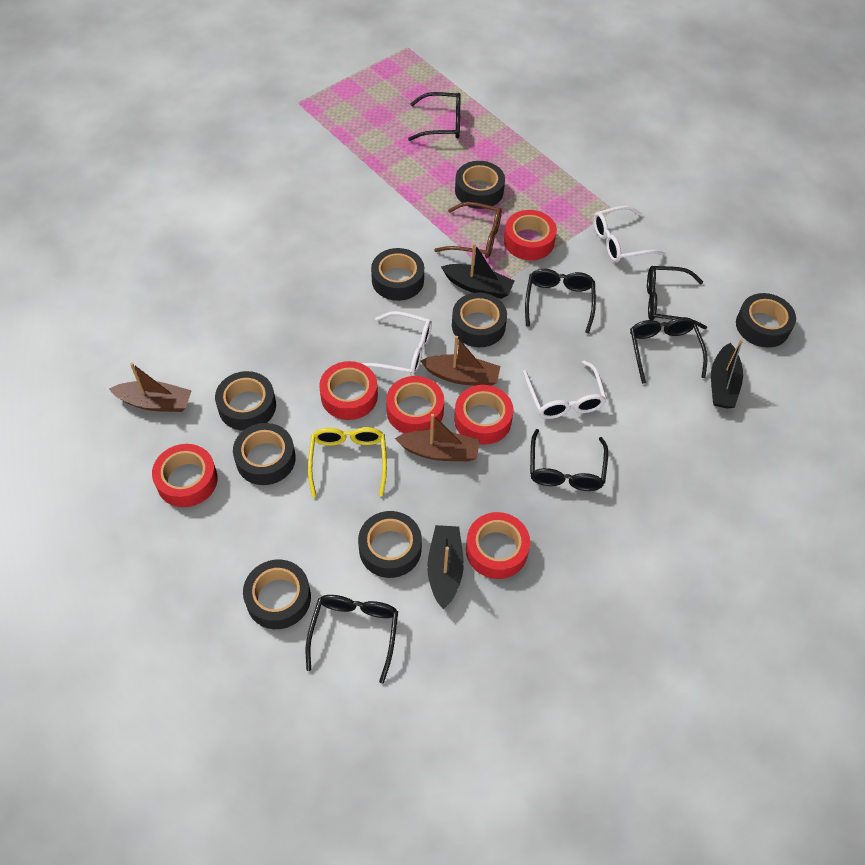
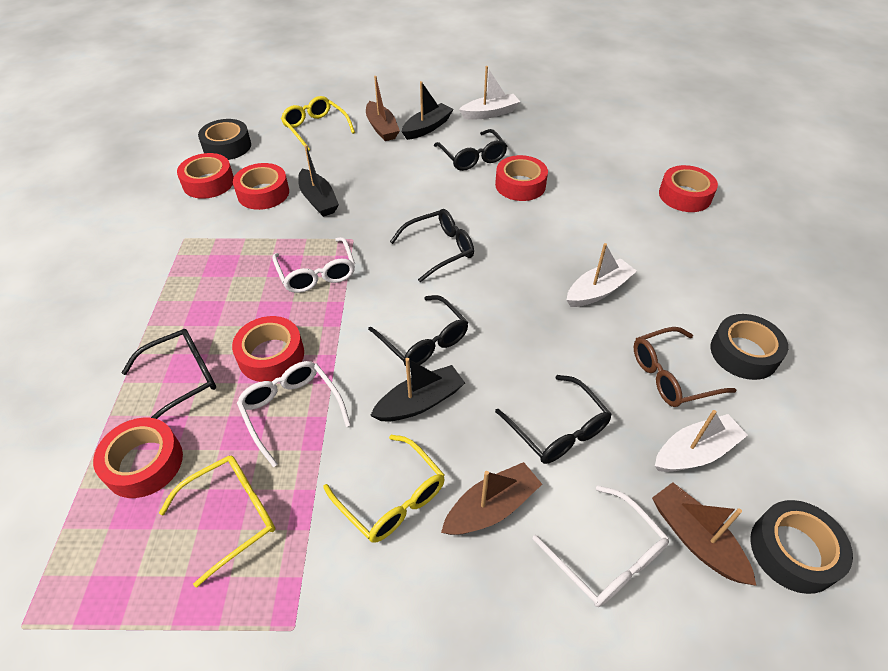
black glasses: [306,595,398,683] [408,92,461,141] [525,269,596,334] [530,429,608,491] [630,317,707,384] [647,266,707,329] = 6 -> [121,329,216,419] [368,295,468,368] [390,209,474,282] [434,129,507,171] [495,375,612,464] = 5
black tape: [215,371,276,431] [233,423,296,485] [243,559,311,629] [358,511,422,578] [371,248,424,301] [452,293,507,347] [455,161,505,209] [736,293,796,348] = 8 -> [198,119,251,160] [710,314,788,380] [750,500,853,594] = 3
white boat: none = 0 -> [459,66,520,120] [567,243,637,307] [655,410,748,472] = 3
yellow glasses: [308,427,387,497] = 1 -> [159,456,275,588] [281,96,355,151] [323,435,445,543] = 3

